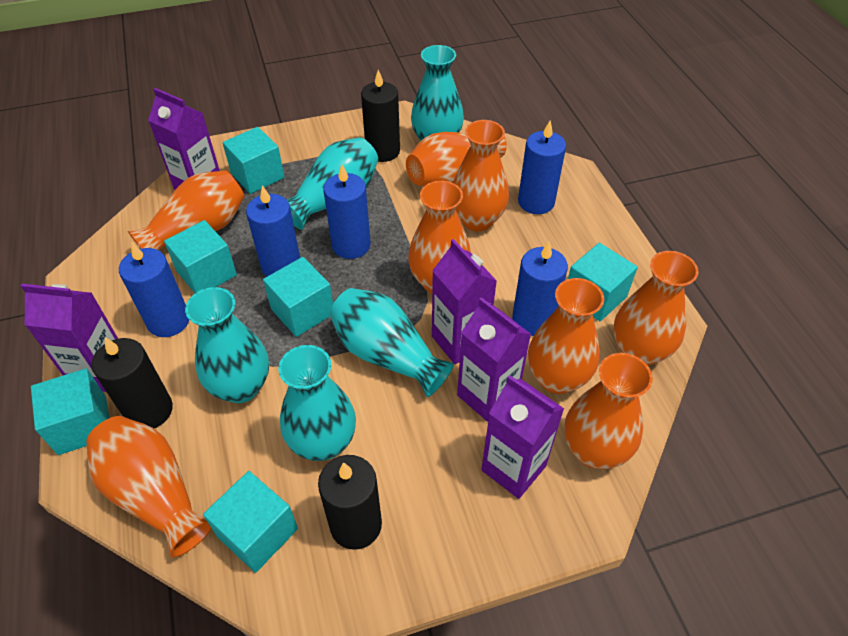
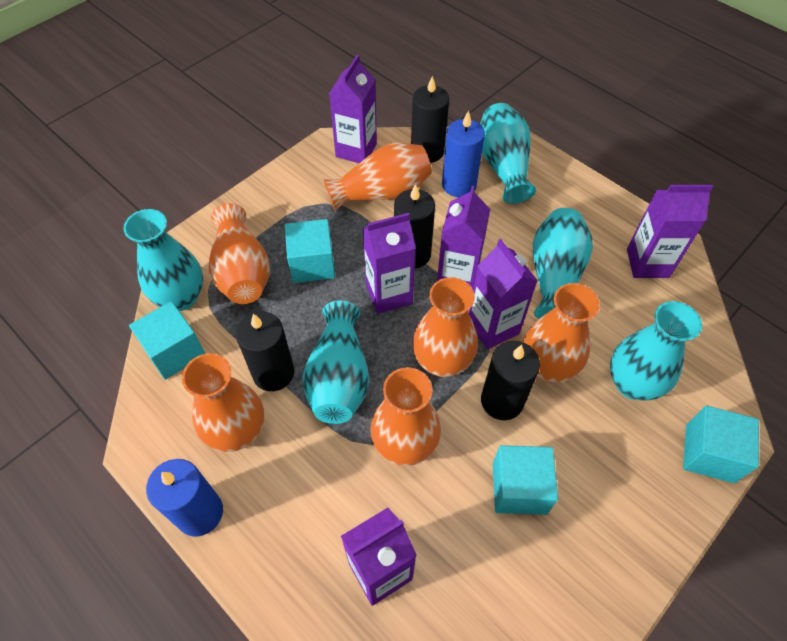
black candle: [91,337,173,428] [318,455,382,550] [361,70,400,162] = 3 -> [236,312,294,391] [394,184,435,269] [411,76,449,163] [481,341,540,420] = 4
blue candle: [119,242,189,337] [246,185,300,277] [323,164,371,259] [512,241,568,336] [518,121,566,214] = 5 -> [146,459,223,537] [442,111,485,197] = 2
orange vase: [86,416,212,558] [128,170,244,251] [406,132,507,186] [408,181,471,293] [453,120,509,231] [528,278,604,394] [565,353,653,469] [614,251,699,366] = 8 -> [182,353,264,452] [209,203,270,304] [323,142,432,211] [370,367,441,466] [413,277,478,377] [523,283,600,383] = 6
purple carton: [21,284,118,392] [148,88,220,190] [432,239,497,364] [457,297,531,422] [481,375,564,499] = 5 -> [329,55,377,163] [341,508,417,606] [363,213,416,314] [437,186,490,289] [469,239,538,349] [627,185,713,278] = 6
turquoise cube: [31,368,109,455] [164,220,237,293] [203,471,298,573] [222,127,284,194] [263,257,333,337] [568,243,638,321] = 6 -> [129,301,205,380] [285,219,335,283] [493,445,558,515] [683,406,759,483] = 4

